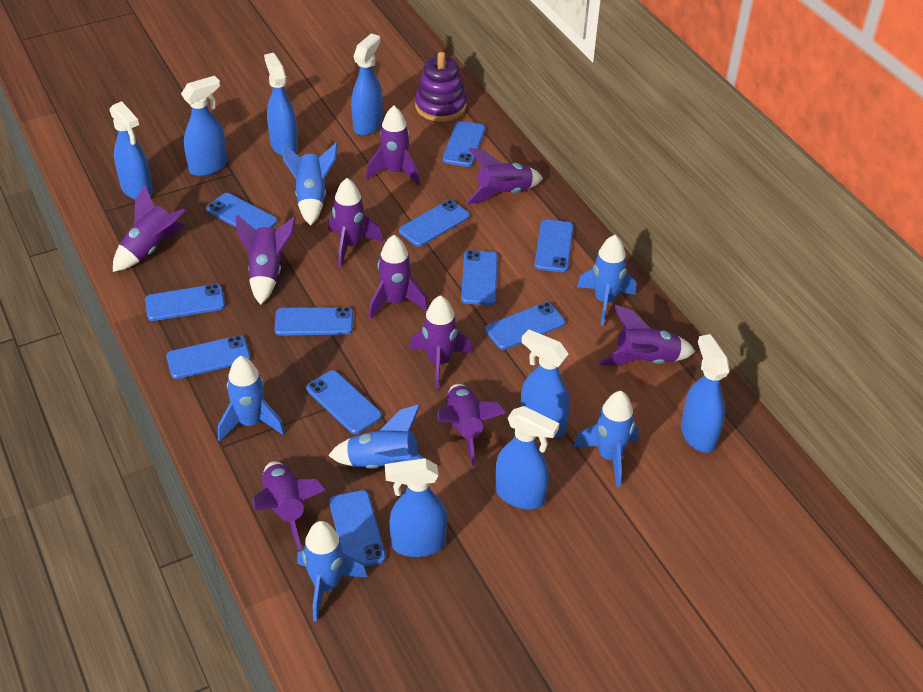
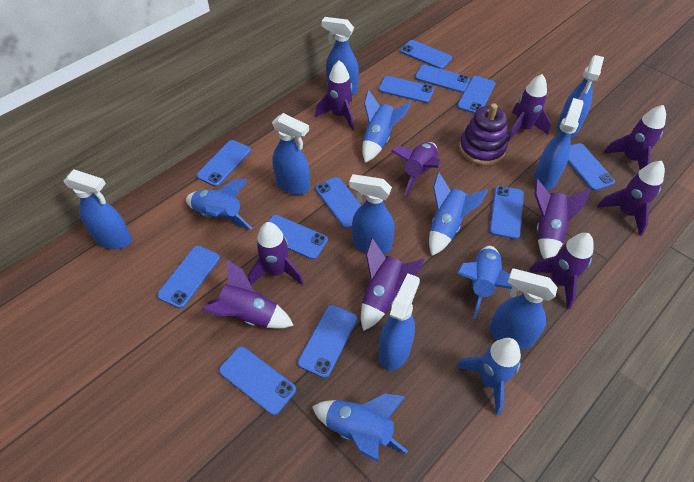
blue phone: [145,284,225,321] [166,335,250,379] [206,193,277,231] [275,307,353,336] [306,370,382,434] [329,490,386,567] [399,200,470,247] [442,121,485,167] [461,250,498,305] [485,302,565,350] [534,219,574,272] = 11 -> [157,246,220,309] [196,140,251,187] [219,346,296,415] [268,215,328,260] [298,305,357,378] [315,177,362,229] [379,76,434,103] [400,40,452,69] [415,65,470,93] [457,76,496,114] [489,186,524,239] [568,143,615,191] = 12

